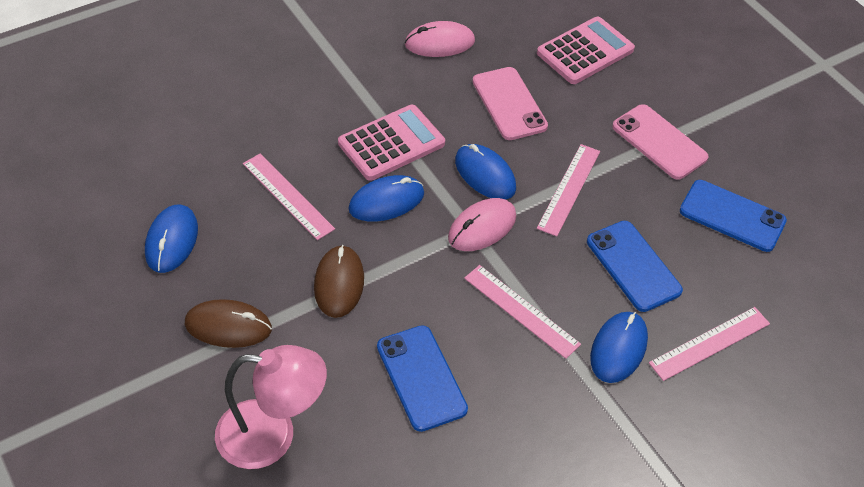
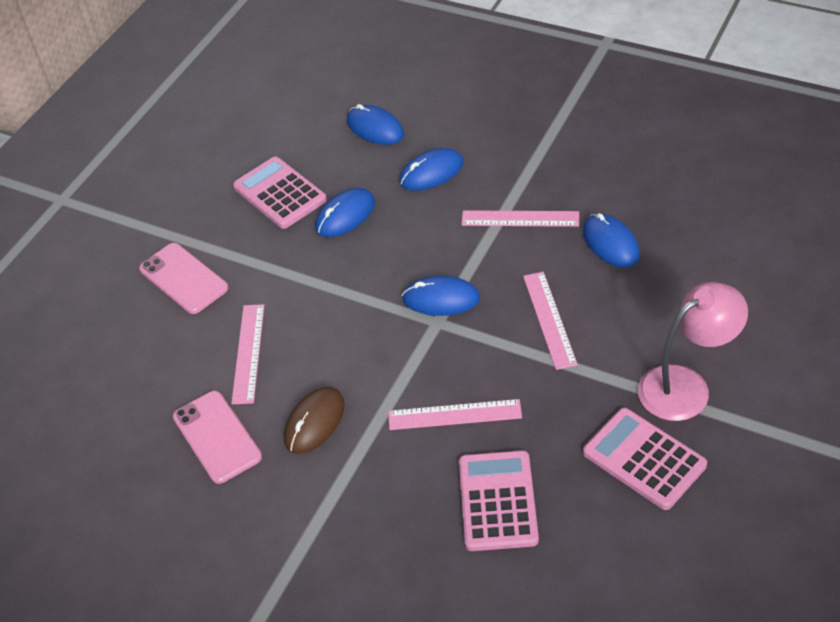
blue mouse: [145,205,198,273] [348,175,424,221] [455,144,516,200] [590,312,648,383] = 4 -> [315,188,375,237] [347,104,404,145] [400,148,464,191] [402,275,480,316] [583,213,640,268] = 5
blue phone: [377,325,468,432] [587,221,683,312] [680,180,787,252] = 3 -> none = 0
brown mouse: [185,299,272,348] [314,245,364,318] = 2 -> [284,387,345,454] = 1
pink calculator: [338,105,445,181] [537,17,635,84] = 2 -> [233,157,327,229] [459,450,539,551] [583,408,707,510] = 3
pink mouse: [405,21,475,57] [448,198,516,251] = 2 -> none = 0

